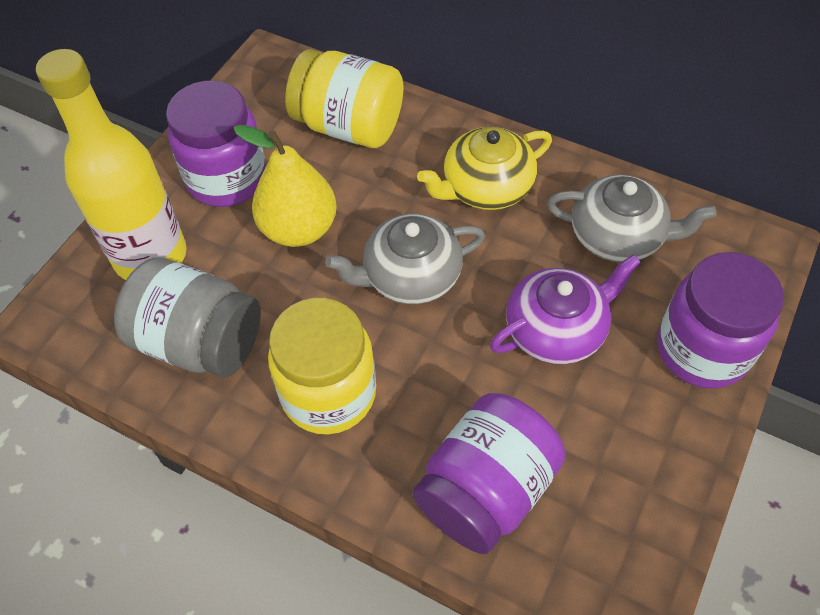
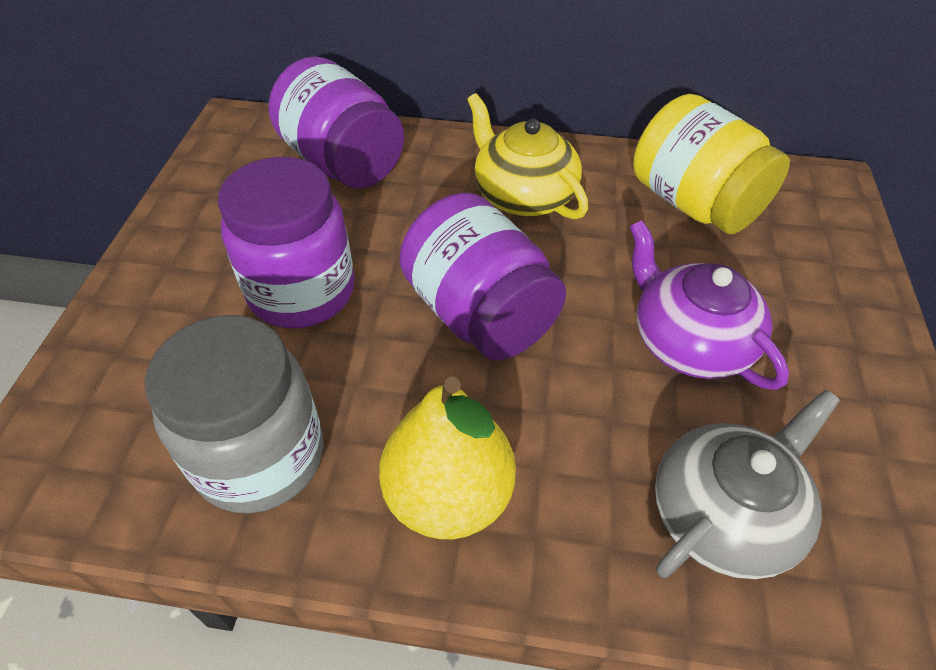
grey teapot: [325,214,485,304] [547,175,716,262] = 2 -> [655,390,840,579] = 1
yellow bottle: [36,49,187,280] = 1 -> none = 0
yellow jar: [268,298,376,435] [285,49,404,148] = 2 -> [633,94,790,234] = 1

